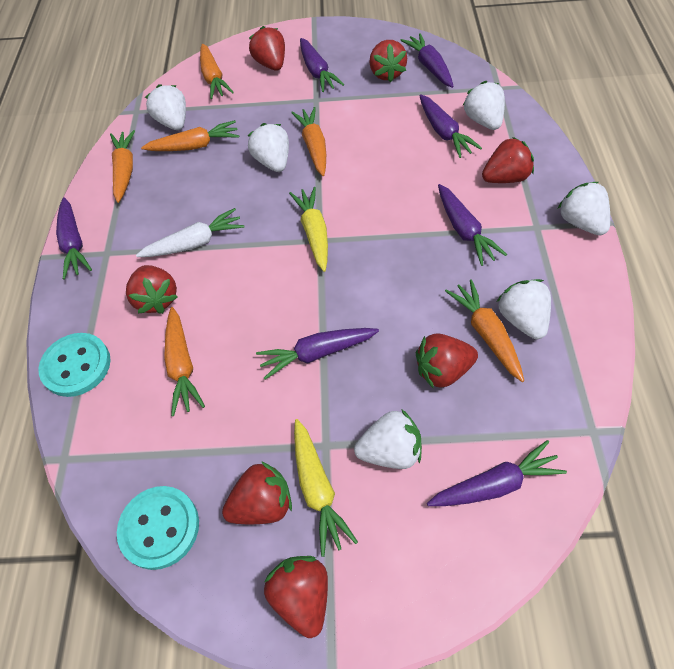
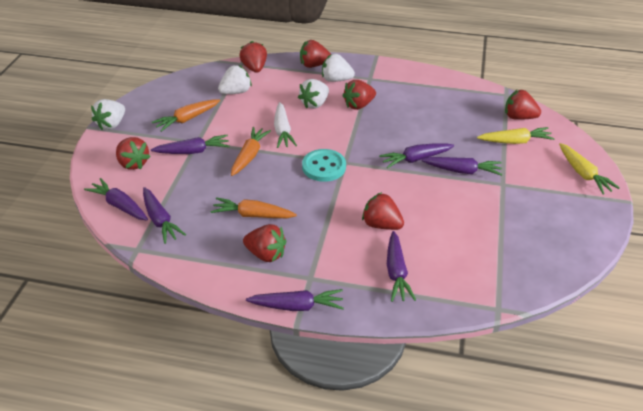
orange carrot: [110,130,135,203] [141,120,239,151] [164,307,205,416] [200,44,234,99] [291,107,326,176] [445,279,524,382] = 6 -> [152,99,220,132] [210,197,297,218] [231,127,271,176] = 3
turquoise button: [39,333,111,397] [117,486,199,570] = 2 -> [302,149,346,182] = 1
white strawberry: [145,84,186,130] [248,123,289,172] [354,409,422,469] [463,81,505,130] [497,279,551,339] [558,182,610,235] = 6 -> [91,99,125,130] [218,65,252,94] [298,79,329,109] [322,54,355,82] = 4

